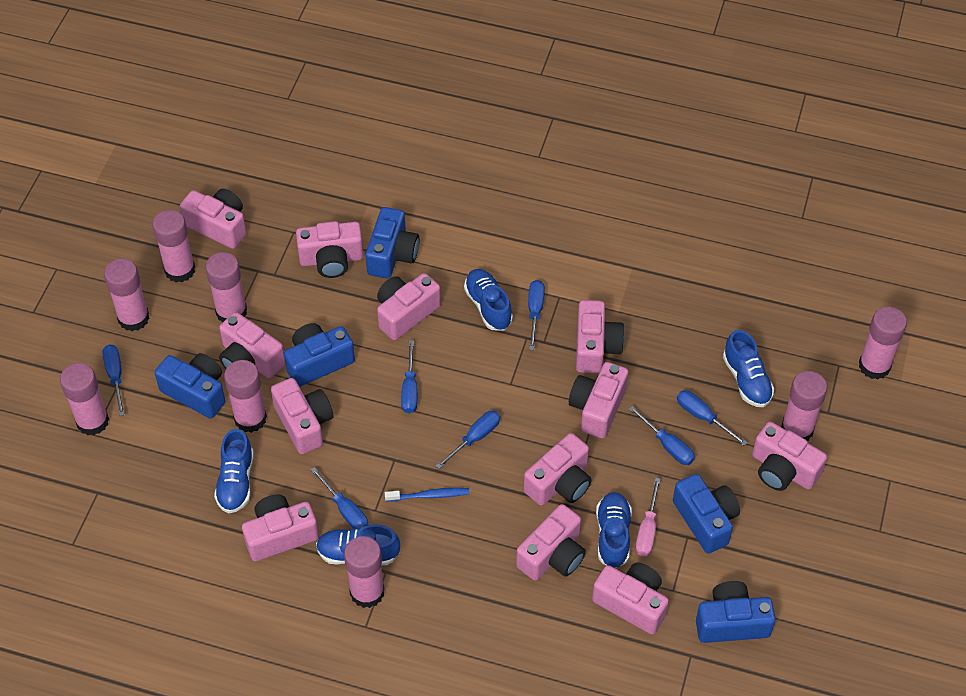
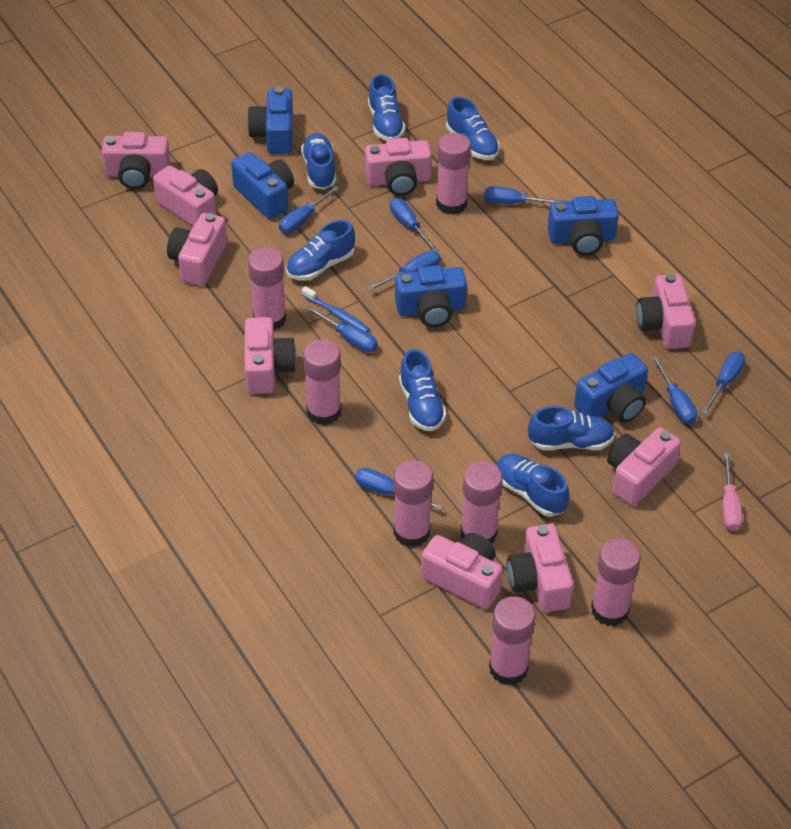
blue screwdriver: [102,345,125,416] [310,467,368,529] [401,340,418,413] [436,411,500,469] [528,280,545,350] [629,406,695,465] [677,390,748,446] = 7 -> [279,186,339,233] [306,306,378,352] [355,468,443,510] [367,251,441,291] [390,198,438,251] [484,186,564,204] [652,356,697,424] [702,352,745,415] = 8
blue shoe: [214,429,254,513] [316,524,400,565] [464,269,513,330] [596,492,632,568] [723,330,774,407] = 5 -> [286,220,355,281] [301,133,336,189] [368,74,405,141] [399,349,446,431] [446,97,499,160] [497,454,569,516] [528,406,615,450] = 7
pink camera: [180,189,247,249] [219,312,285,378] [242,495,319,561] [271,378,333,454] [296,221,363,278] [377,273,441,340] [516,504,586,581] [524,433,592,506] [569,362,629,438] [576,300,625,373] [592,563,669,634] [752,422,827,491] = 12 -> [102,132,171,189] [153,165,218,226] [167,213,227,286] [244,317,296,394] [365,138,432,196] [421,533,503,609] [507,524,574,612] [607,427,681,506] [636,273,695,349] = 9
pink glue stick: [60,363,109,435] [104,258,150,331] [152,210,195,282] [205,252,247,323] [224,360,267,433] [344,536,385,608] [781,371,827,441] [859,307,907,380] = 8 -> [248,247,286,331] [303,339,341,425] [394,460,433,547] [436,133,471,215] [460,461,503,543] [489,597,536,685] [591,538,641,626] = 7

